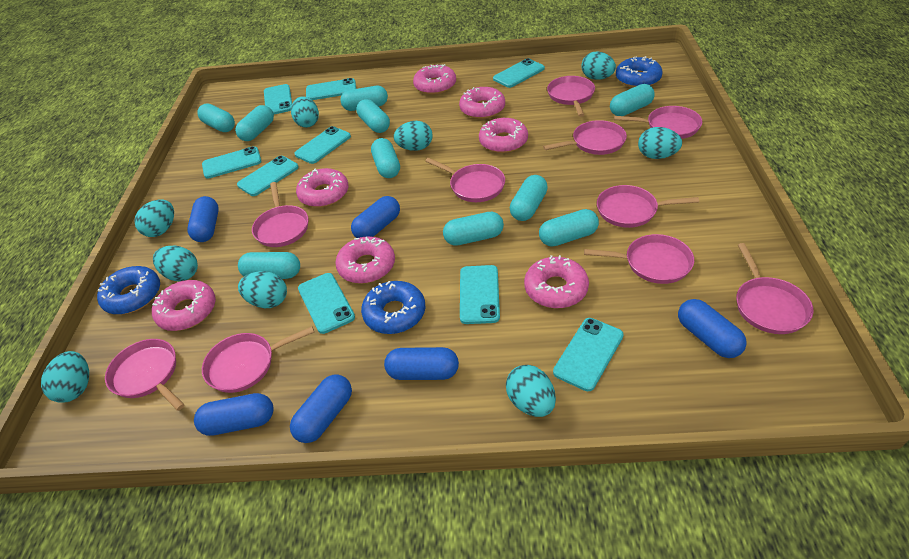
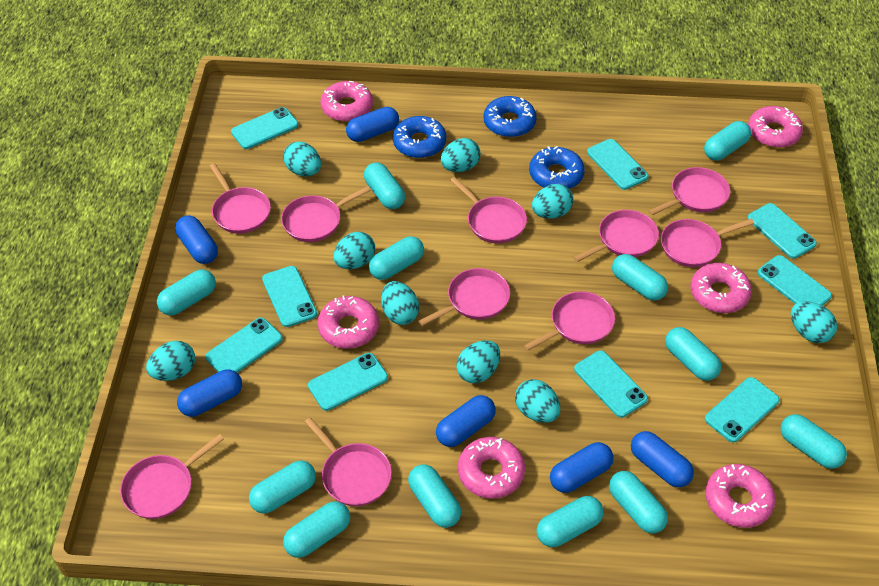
pink donut: [152,280,216,331] [296,168,349,207] [335,236,395,284] [413,64,456,95] [459,87,505,119] [479,118,528,153] [524,255,589,308] = 7 -> [317,296,379,349] [320,81,373,122] [458,437,525,499] [690,263,752,313] [705,464,776,528] [748,106,803,148] = 6
turquoise capsule: [197,104,235,132] [235,105,274,141] [238,252,300,279] [340,86,388,111] [356,99,390,133] [371,138,400,178] [443,212,504,246] [510,175,548,221] [539,209,599,247] [610,84,655,116] = 10 -> [157,270,216,315] [249,461,316,514] [283,501,350,558] [364,162,405,209] [369,236,424,280] [408,464,461,528] [536,496,604,547] [609,471,668,533] [612,254,668,301] [665,327,721,381] [704,121,751,160] [780,414,847,469] = 12

